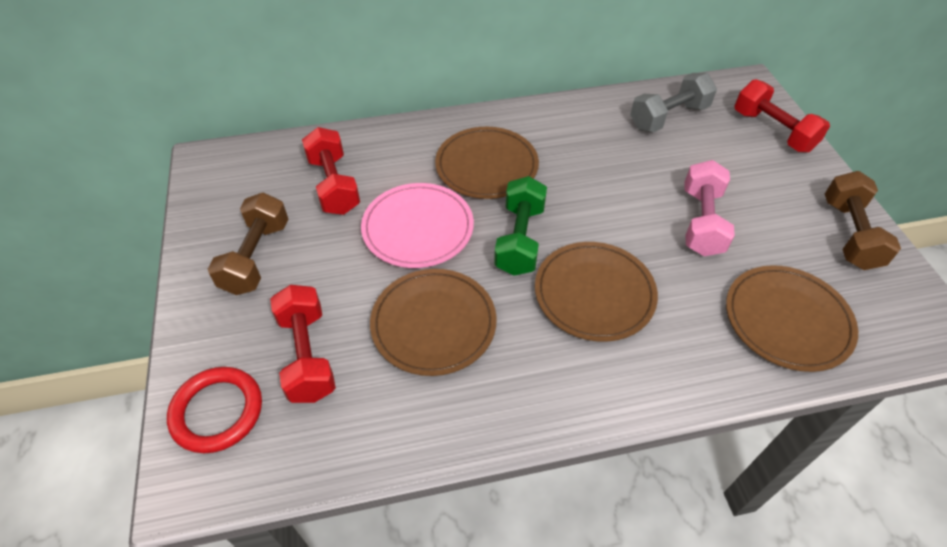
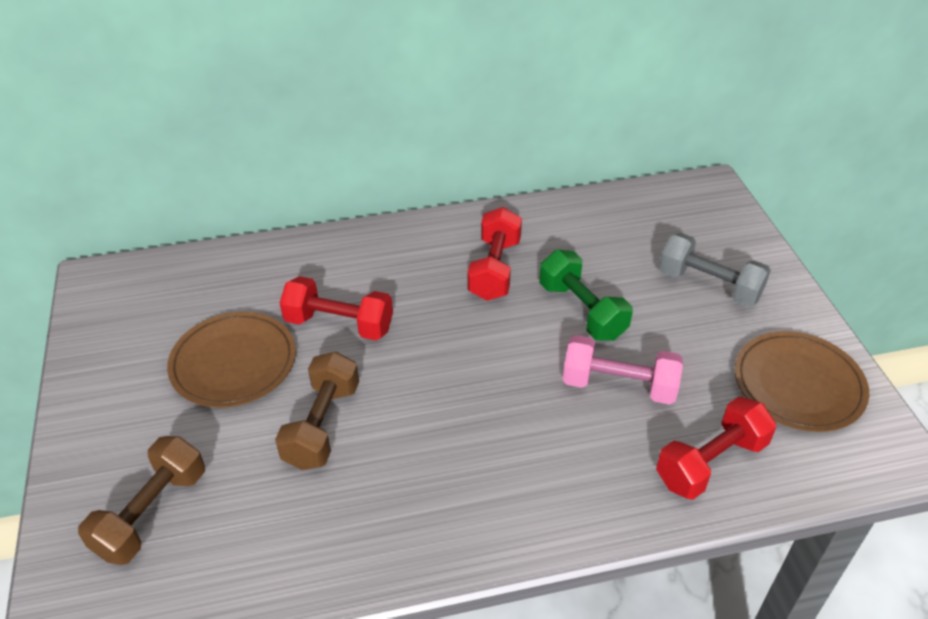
brown plate: [370,269,497,376] [435,127,539,199] [535,242,658,342] [726,265,858,372] = 4 -> [167,312,296,408] [735,331,869,432] = 2
pink plate: [361,183,474,268] = 1 -> none = 0
red ring: [167,367,262,453] = 1 -> none = 0

